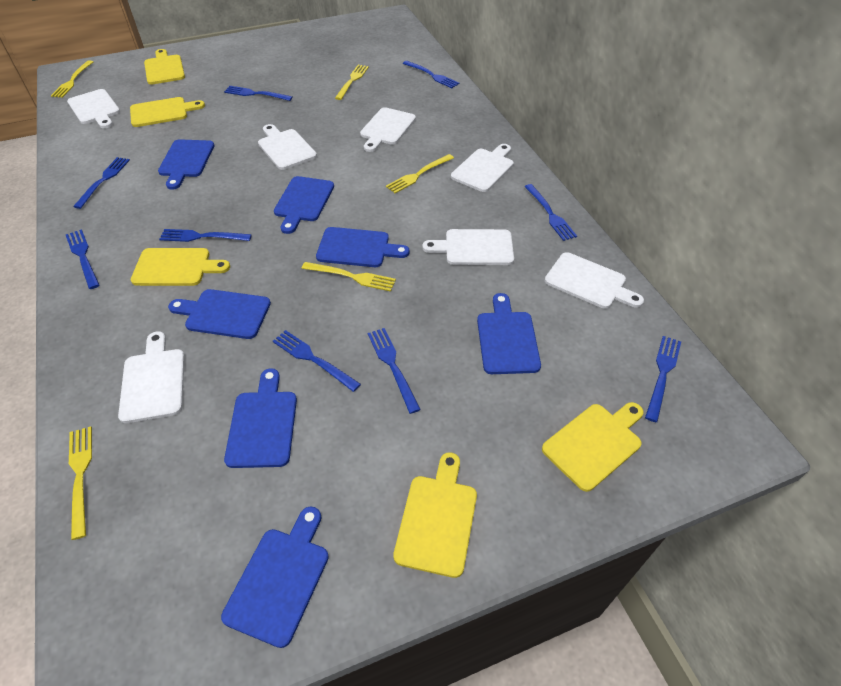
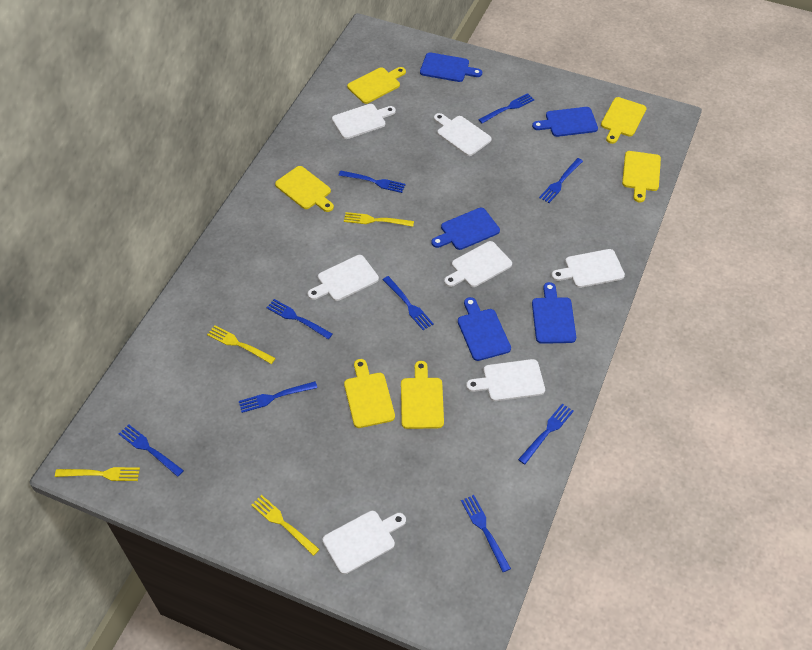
blue cutting board: [158,139,214,190] [168,289,271,339] [221,506,329,648] [224,368,297,468] [274,176,334,234] [316,227,409,267] [477,293,541,374] = 7 -> [420,52,482,82] [431,208,500,250] [458,297,511,361] [532,107,598,137] [532,282,576,344] = 5
yellow cutting board: [130,97,205,127] [131,248,230,286] [144,49,185,85] [393,452,477,578] [542,402,644,492] = 5 -> [275,166,334,212] [344,359,395,428] [347,67,406,104] [401,361,444,429] [601,97,647,144] [622,151,661,202] = 6
yellow fork: [51,60,93,98] [69,427,92,540] [302,262,396,292] [335,65,369,100] [386,154,454,193] = 5 -> [55,467,140,481] [207,325,276,364] [251,495,320,556] [344,212,414,227] = 4

